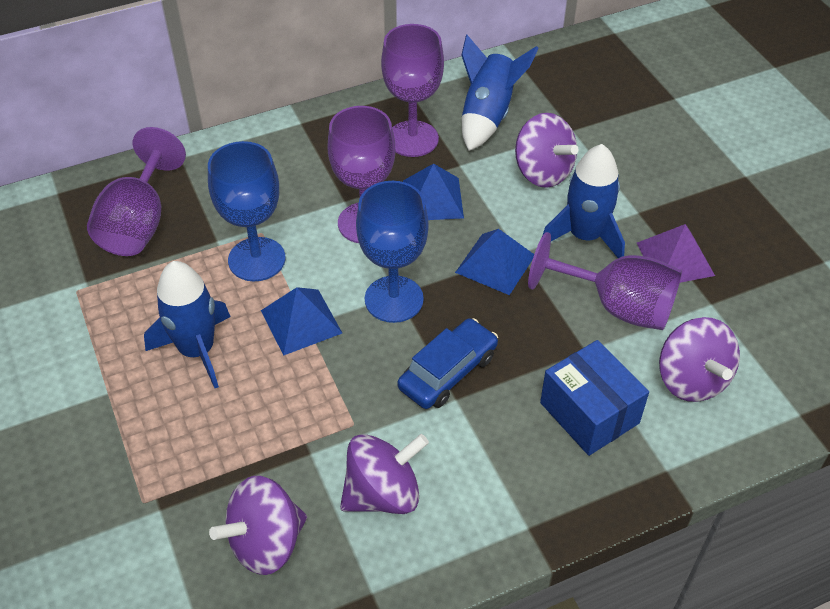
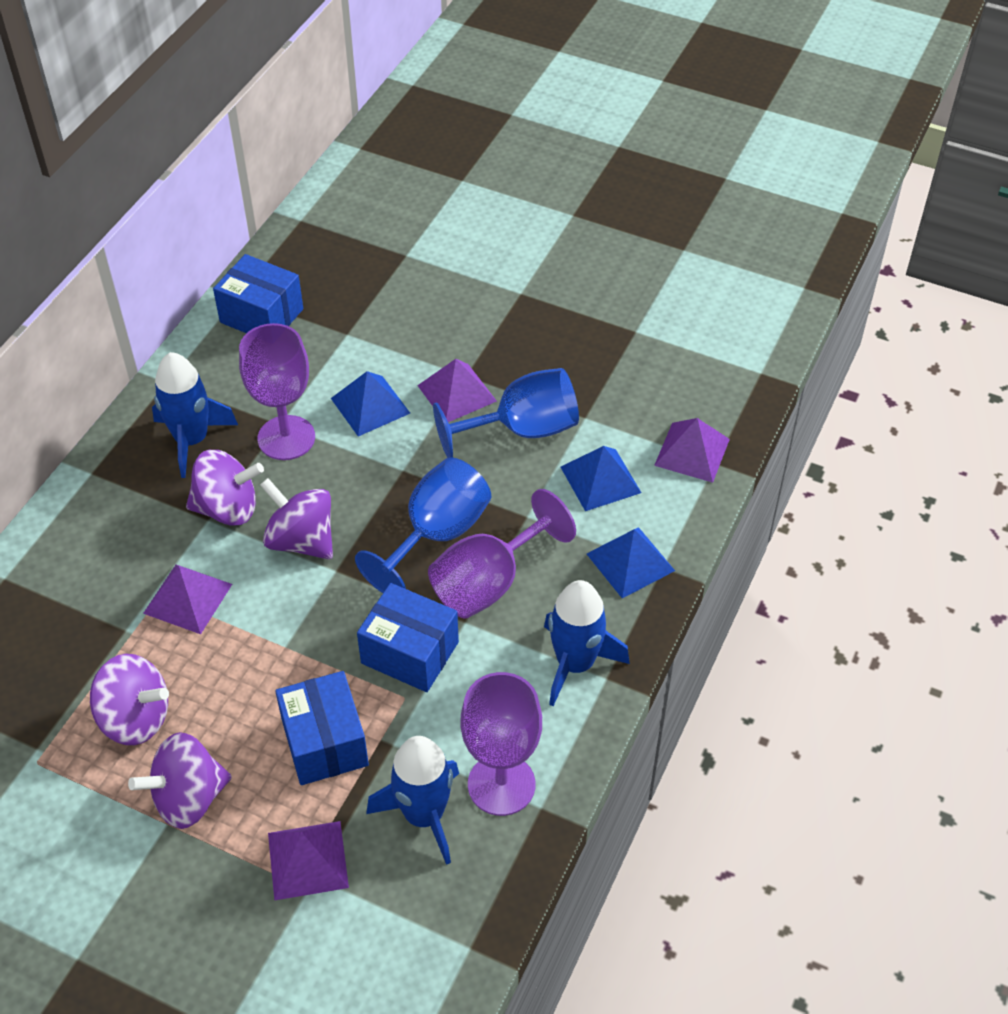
blue box: [540,340,649,456] = 1 -> [213,254,303,333] [275,671,369,785] [357,583,459,692] = 3
blue car: [397,318,498,409] = 1 -> none = 0
purple goblet: [87,127,186,256] [328,106,395,243] [381,24,444,157] [528,232,682,330] = 4 -> [239,323,315,460] [428,489,576,619] [460,672,542,816] = 3
purple pyramid: [637,224,715,283] = 1 -> [143,564,232,634] [268,821,349,901] [417,359,497,422] [654,418,730,483] = 4

